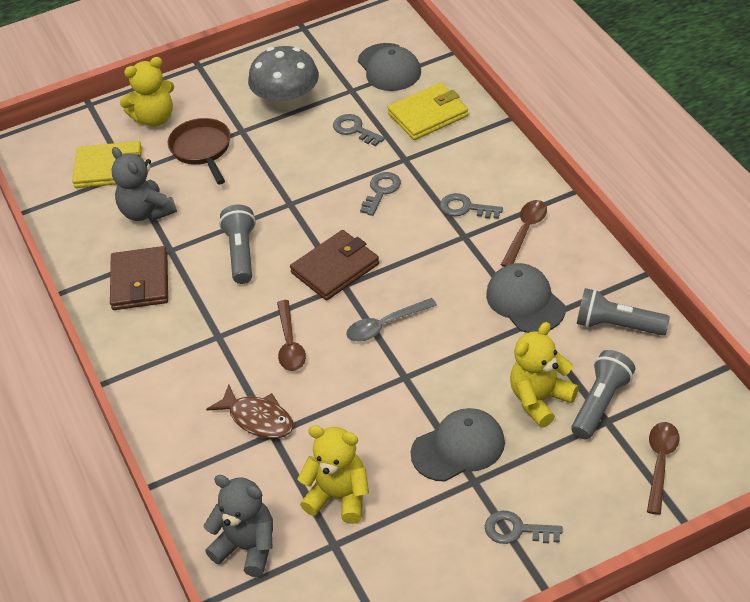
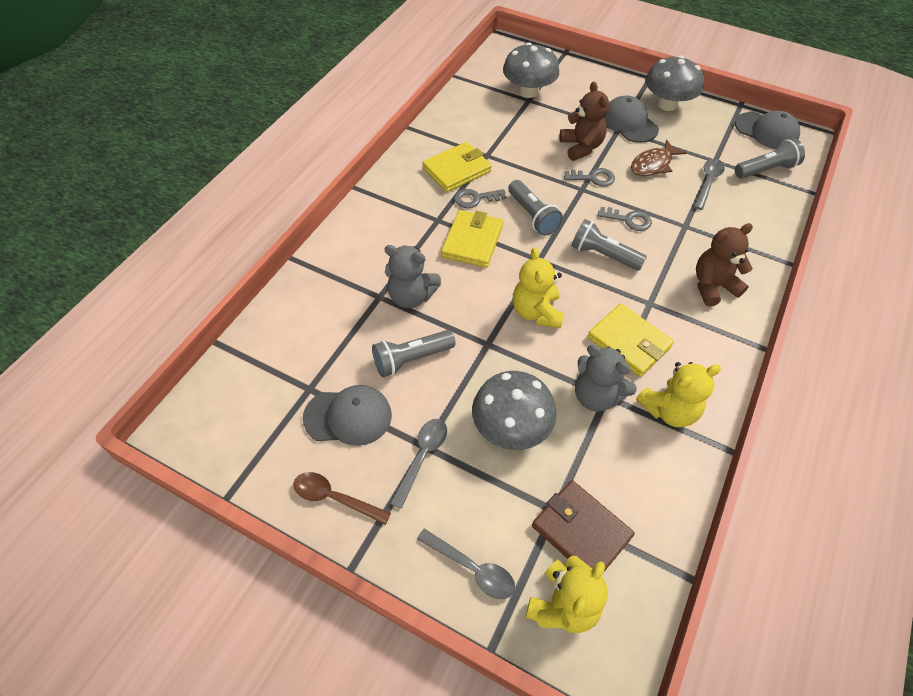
brown pan: [168,118,231,184] = 1 -> none = 0
brown spoon: [277,300,306,371] [501,200,547,267] [647,422,679,515] = 3 -> [293,472,391,525] = 1
brown teddy bear: none = 0 -> [559,82,609,161] [696,223,753,307] = 2
brown wallet: [110,246,168,310] [290,230,379,301] = 2 -> [532,480,635,572] = 1
grey flashlight: [219,204,256,284] [571,350,635,439] [577,288,670,335] = 3 -> [372,330,456,377] [508,180,563,236] [571,219,647,271] [735,138,805,179] = 4
grey key: [333,114,385,146] [360,172,401,216] [440,193,503,219] [485,511,563,544] = 4 -> [454,189,506,208] [564,168,615,186] [598,207,652,231] = 3
grey mushroom: [248,46,319,110] = 1 -> [472,371,557,450] [503,42,559,98] [645,55,704,111] = 3
grey spoon: [346,298,437,342] = 1 -> [390,419,447,509] [417,528,515,599] [694,159,725,210] = 3
yellow wallet: [72,141,142,188] [387,83,468,140] = 2 -> [422,142,492,192] [441,210,503,268] [587,303,674,377] = 3

